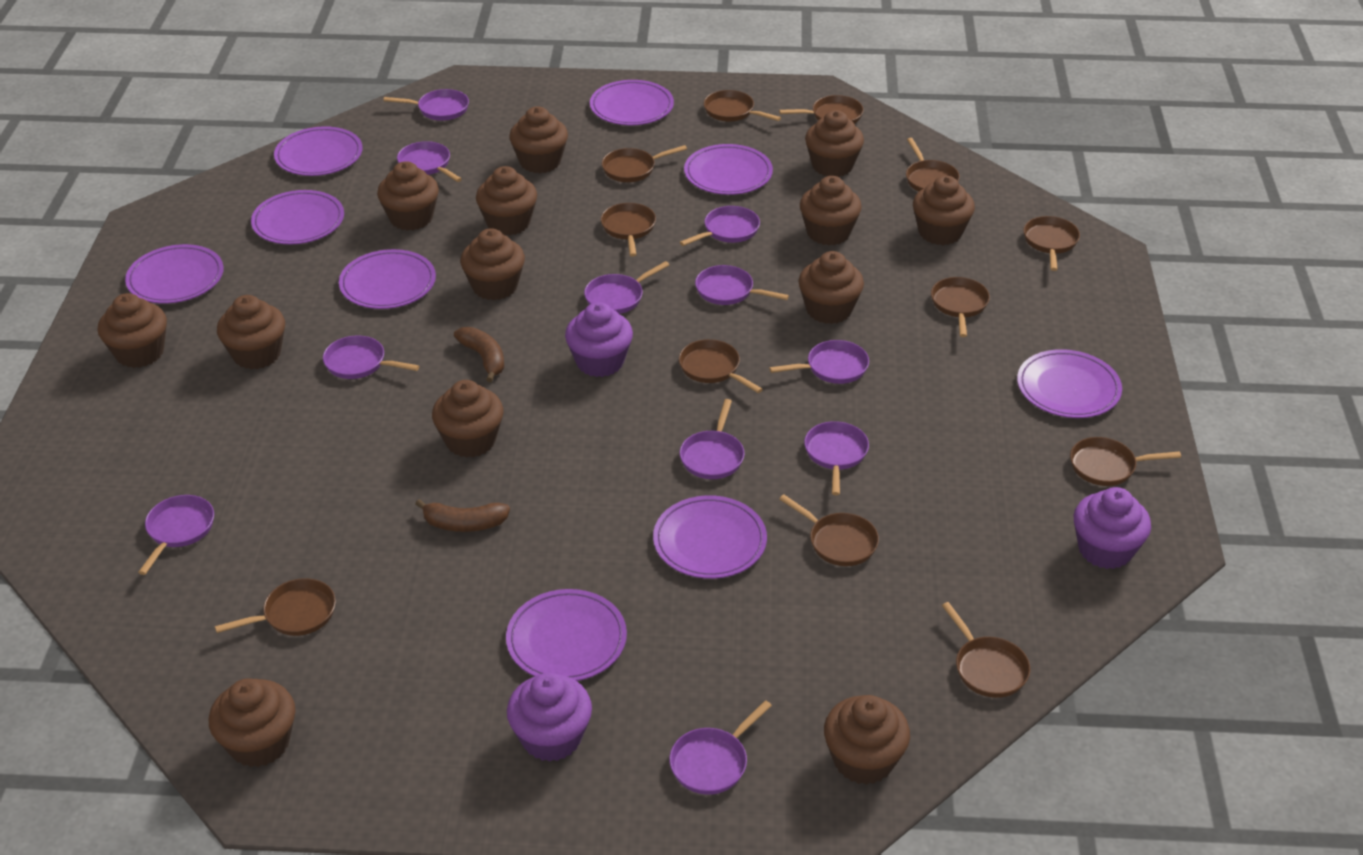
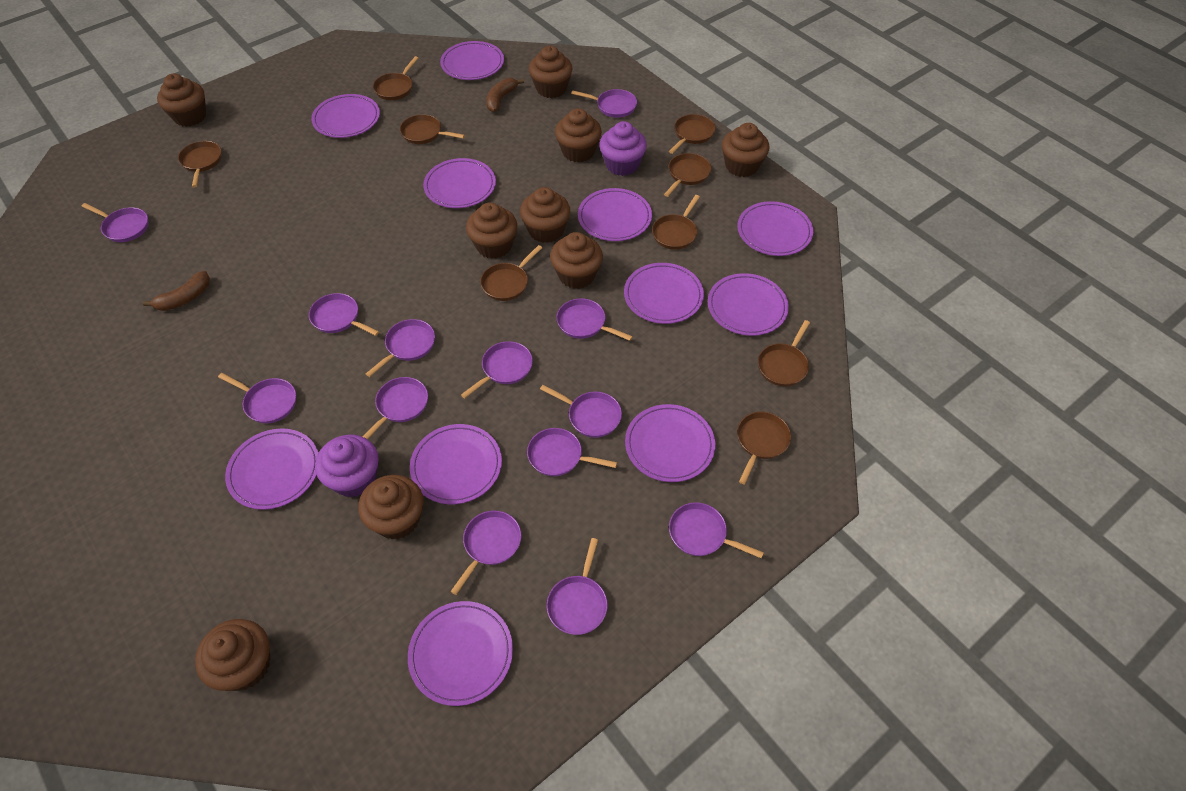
brown cupcake: [98,293,167,368] [209,678,295,767] [217,295,285,369] [377,161,439,231] [432,380,503,458] [460,228,525,300] [476,166,537,235] [509,106,568,173] [798,251,864,324] [800,176,862,245] [805,110,864,177] [824,695,910,785] [913,175,975,245] = 13 -> [157,73,206,127] [195,619,270,691] [358,475,423,539] [466,202,517,259] [520,187,570,243] [529,46,572,98] [550,232,603,289] [555,108,602,163] [722,123,769,177] = 9
brown pan: [215,578,336,636] [601,203,656,257] [602,145,687,182] [679,339,763,393] [704,90,781,121] [779,95,864,124] [779,494,879,566] [906,138,960,191] [931,277,990,337] [942,602,1030,698] [1023,216,1080,271] [1070,437,1181,486] = 12 -> [178,141,222,188] [373,56,418,100] [400,114,465,144] [480,245,542,301] [652,195,700,250] [664,153,711,197] [669,114,715,154] [737,412,791,485] [758,320,810,386] = 9
purple cupcake: [507,673,592,762] [565,302,633,377] [1073,487,1151,569] = 3 -> [315,435,379,498] [599,121,647,176] = 2
purple pan: [138,495,214,575] [323,335,419,379] [383,89,469,121] [397,141,462,182] [584,261,669,314] [669,700,772,795] [680,206,760,246] [680,399,745,479] [695,265,789,305] [769,340,869,384] [804,421,869,495] = 11 -> [82,203,148,242] [218,373,296,424] [309,293,379,336] [363,377,428,440] [366,319,435,377] [451,510,521,595] [461,341,533,398] [527,428,617,476] [540,385,622,438] [547,538,608,635] [556,298,633,341] [571,89,637,118] [669,502,764,558] = 13
purple plate: [125,244,224,304] [251,190,344,245] [274,126,363,176] [339,249,436,309] [506,589,627,681] [590,80,674,125] [653,495,767,579] [684,144,773,195] [1017,349,1122,418] = 9 -> [225,428,318,510] [311,94,380,138] [408,601,513,706] [410,424,502,504] [423,158,496,208] [440,41,504,80] [578,188,652,241] [624,263,704,324] [625,404,715,482] [708,273,789,336] [738,201,813,256] = 11

